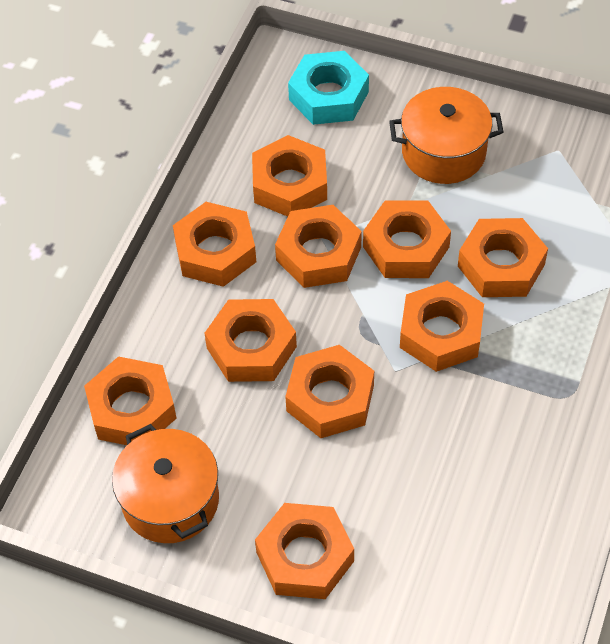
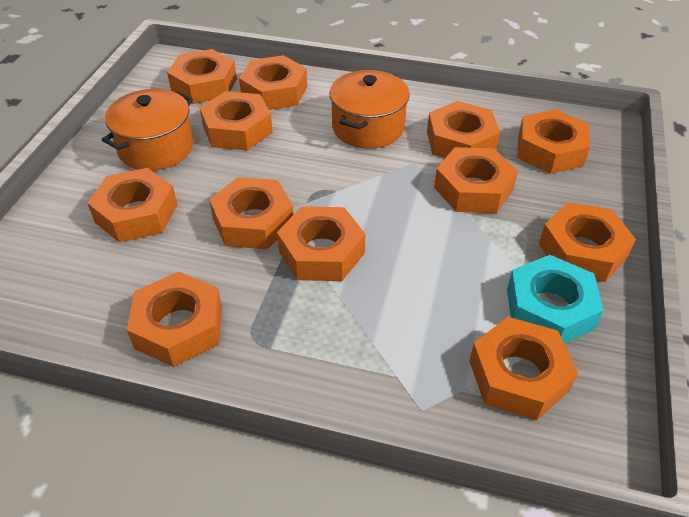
orange nut: [84,356,176,445] [173,202,256,287] [205,299,297,382] [252,135,327,217] [255,503,354,599] [275,205,362,288] [285,345,374,438] [363,200,451,278] [400,281,484,372] [458,218,548,297] = 10 -> [88,168,177,243] [127,272,222,367] [167,49,237,104] [199,91,273,151] [209,177,293,249] [239,55,307,110] [277,206,365,281] [427,101,500,158] [434,147,518,213] [469,317,578,420] [517,109,590,174] [539,203,636,282] = 12

